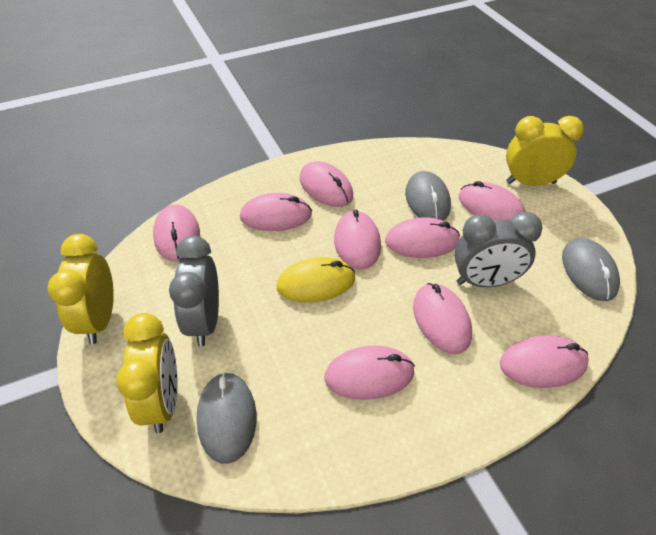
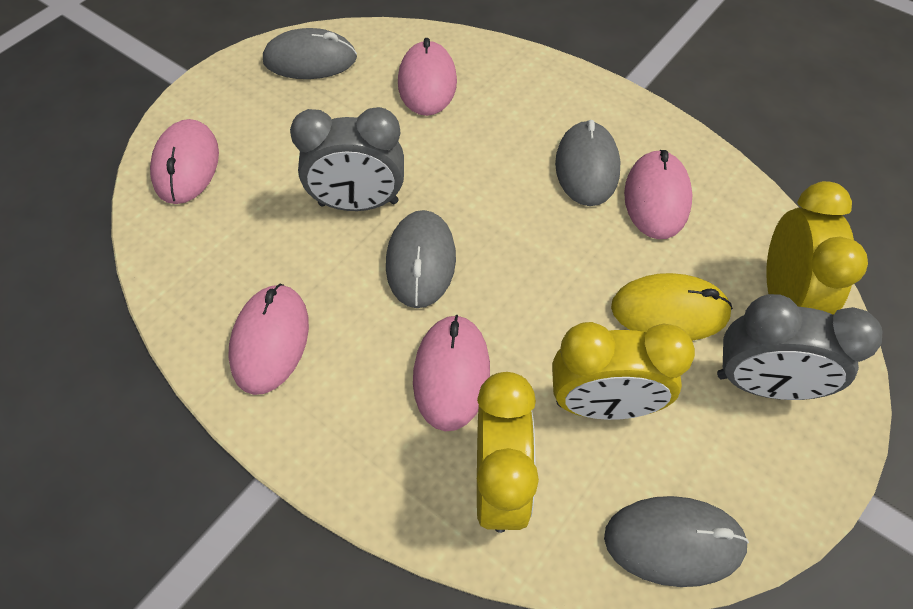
grey mouse: [196,372,257,464] [405,171,451,221] [562,238,620,301] = 3 -> [263,28,357,79] [386,210,456,308] [555,120,620,206] [604,496,749,587] = 4
pink mouse: [153,204,200,261] [240,193,312,231] [300,161,353,207] [324,346,415,400] [334,209,381,270] [385,217,460,258] [413,283,472,354] [459,181,526,220] [500,335,589,388] = 9 -> [150,119,219,204] [228,284,309,395] [398,38,457,116] [413,315,490,431] [624,150,692,239] = 5

